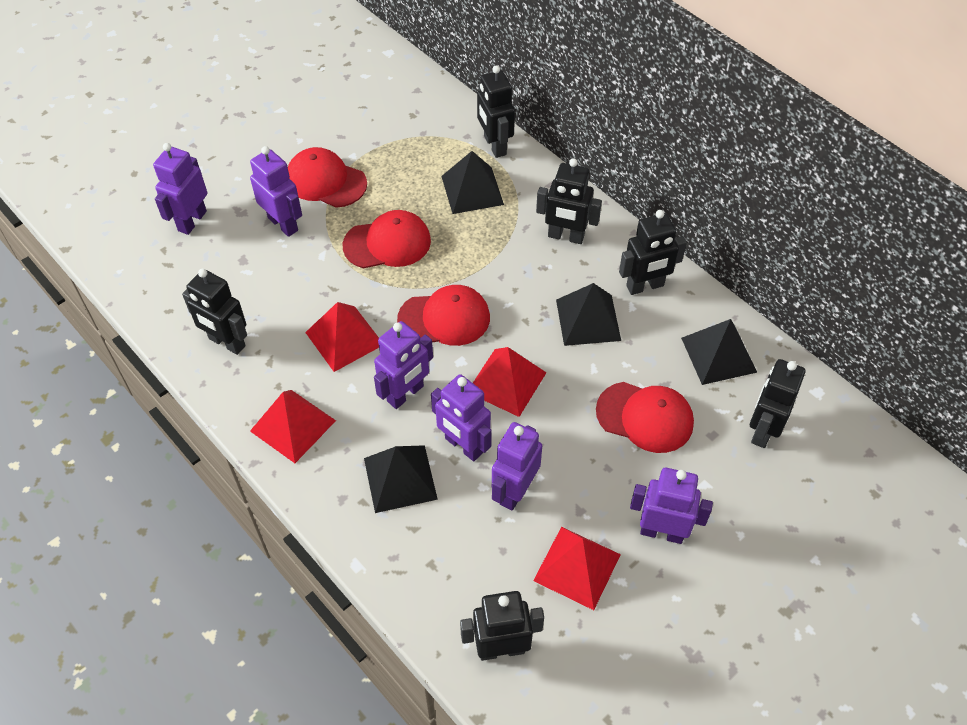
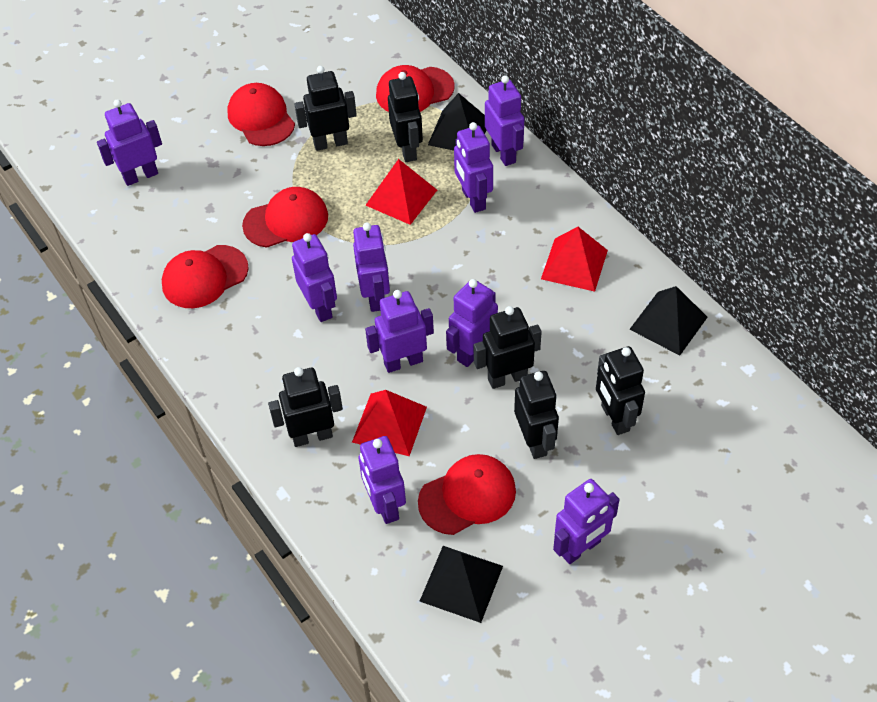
black pyramid: [364,445,438,513] [441,151,504,214] [556,283,621,346] [681,319,757,385] = 4 -> [420,546,503,623] [428,93,486,151] [629,286,708,356] = 3
purple robot: [153,143,207,235] [250,146,302,237] [374,321,433,409] [431,374,492,461] [492,422,542,511] [630,468,713,544] = 6 -> [97,99,162,186] [292,233,337,322] [353,223,390,312] [358,436,406,524] [365,290,434,373] [446,279,498,367] [454,122,493,213] [485,75,524,166] [553,479,620,564] = 9
red cap: [288,147,367,208] [343,210,431,269] [397,285,490,346] [596,382,694,453] = 4 -> [162,245,249,308] [227,83,295,146] [242,187,328,248] [376,65,455,112] [418,454,516,535] = 5
red pyramid: [250,390,336,463] [305,302,379,372] [473,347,547,417] [533,527,621,610] = 4 -> [352,390,427,456] [366,159,437,225] [541,227,608,292] = 3

